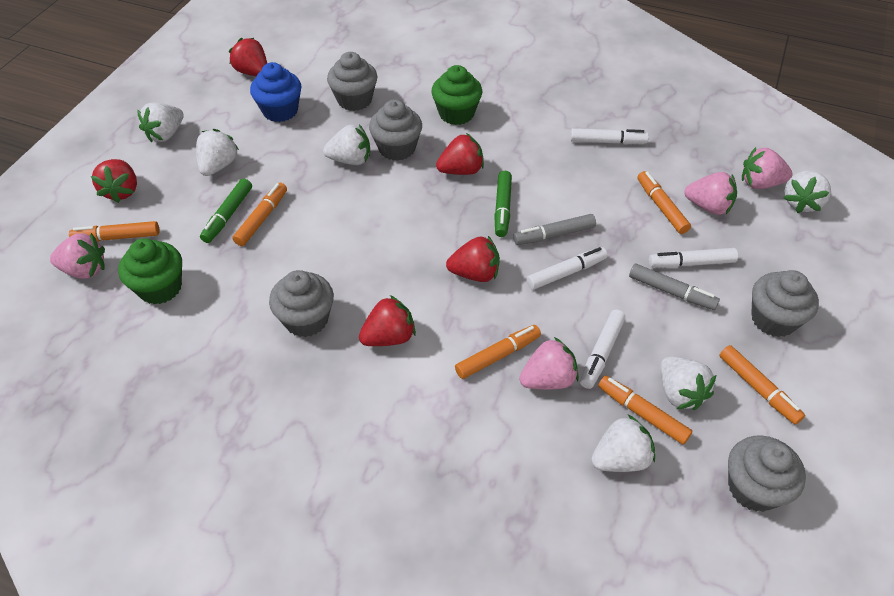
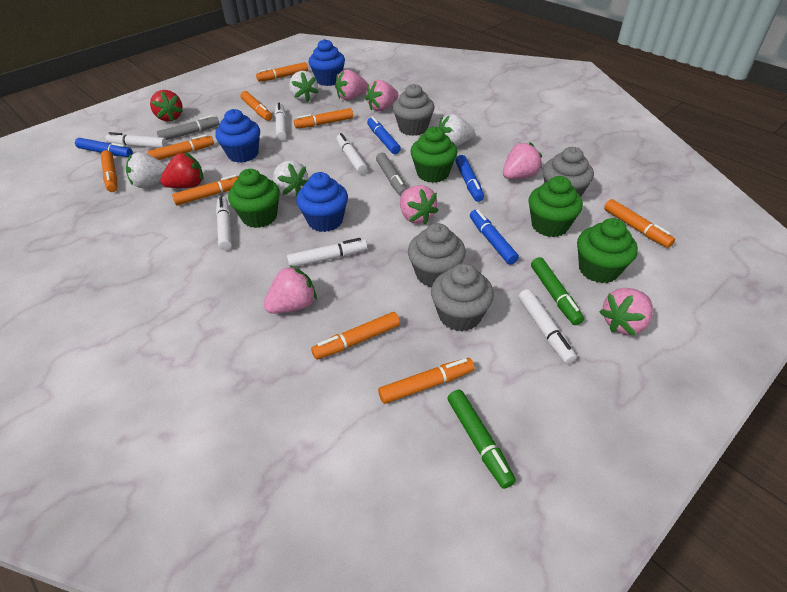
blue cupcake: [250,62,301,122] = 1 -> [216,109,260,163] [296,172,348,232] [309,39,345,86] = 3
blue marker: none = 0 -> [75,138,133,157] [367,116,401,154] [455,155,484,202] [470,209,519,265] = 4
green cupcake: [118,238,182,304] [431,65,482,125] = 2 -> [228,169,280,228] [411,127,457,183] [528,176,583,237] [577,218,638,283] = 4
grey cupcake: [269,270,334,337] [327,52,377,111] [369,99,422,161] [728,435,806,512] [751,270,819,337] = 5 -> [393,84,435,136] [408,223,466,287] [431,263,494,332] [543,147,594,197] = 4
orange marker: [69,221,159,242] [232,183,287,246] [455,325,541,379] [598,375,692,445] [637,171,691,234] [719,345,805,425] = 6 -> [101,150,117,192] [147,134,214,160] [172,174,239,205] [240,91,272,121] [256,62,308,82] [294,108,353,129] [311,312,400,360] [378,358,474,404] [604,199,675,248] = 9
pink strawberry: [50,233,105,279] [519,337,579,390] [684,172,737,215] [742,147,793,189] = 4 -> [264,265,317,314] [335,69,368,100] [365,80,399,111] [400,185,439,224] [503,142,542,179] [599,288,653,336] = 6
red strawberry: [91,159,137,203] [229,38,267,76] [359,295,416,346] [436,133,484,175] [446,236,500,282] = 5 -> [150,90,183,122] [160,153,204,188] = 2
white marker: [526,247,607,290] [570,128,649,144] [580,310,626,389] [649,248,738,268] = 4 -> [105,132,167,148] [216,197,232,251] [275,103,287,140] [287,238,367,268] [336,133,367,174] [518,289,577,364] = 6
white strawberry: [137,102,184,142] [196,129,239,176] [323,124,370,165] [591,415,655,472] [660,357,716,410] [784,170,831,213] = 6 -> [126,152,167,188] [273,160,308,197] [289,71,318,102] [439,114,475,146] = 4

